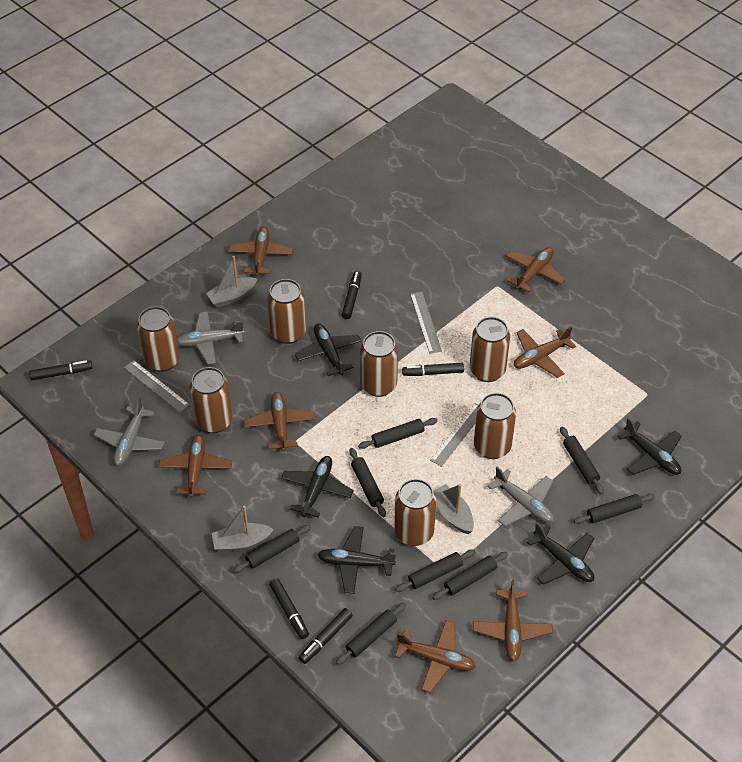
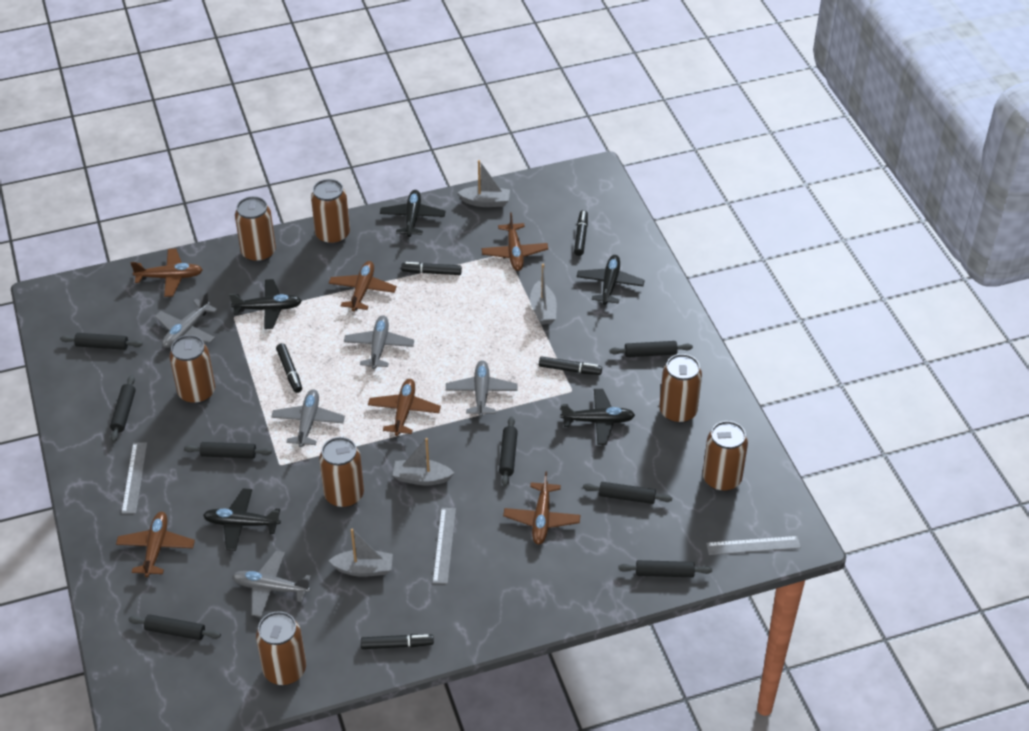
brown plane: [158,435,232,498] [228,227,293,276] [244,392,316,451] [395,620,476,693] [473,580,553,661] [506,247,566,292] [514,327,576,378] = 7 -> [116,512,195,577] [131,249,203,297] [329,261,397,311] [368,379,441,436] [481,212,548,271] [503,471,580,545] = 6
grey boat: [206,256,257,307] [212,506,274,552] [434,484,474,534] = 3 -> [328,529,393,577] [393,438,454,485] [457,160,510,207] [530,264,557,325] = 4
grey plane: [94,398,165,466] [177,312,244,365] [488,467,554,526] = 3 -> [155,292,218,348] [232,551,311,617] [271,389,345,448] [344,315,414,369] [446,360,518,417] = 5

